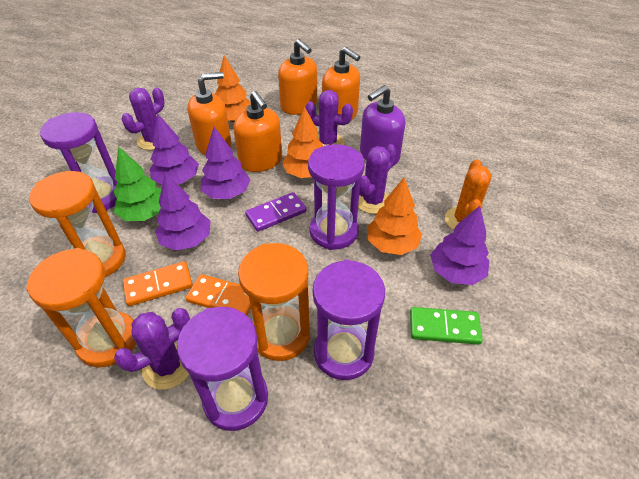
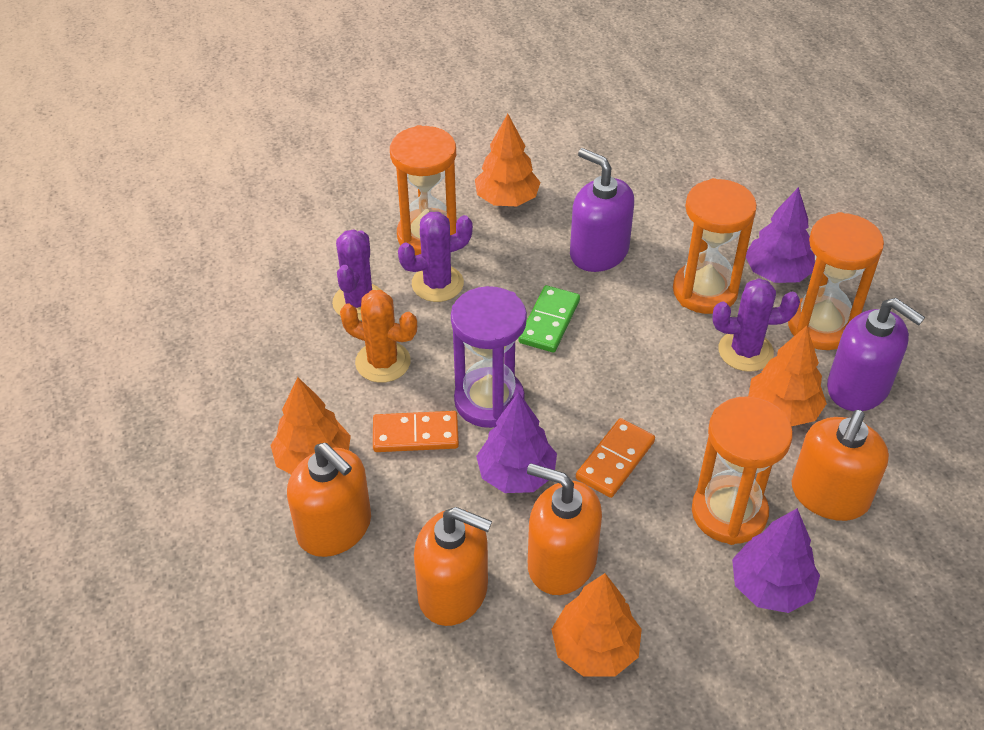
green tree: [114,146,161,221] = 1 -> none = 0
orange hourglass: [26,248,136,367] [29,171,126,277] [238,243,310,361] = 3 -> [390,125,457,255] [673,178,757,314] [692,396,793,545] [788,212,884,350] = 4
orange tree: [215,55,251,122] [282,107,323,178] [367,178,422,255] = 3 -> [270,377,351,474] [475,114,541,206] [551,573,642,676] [748,326,827,426] = 4
purple cactus: [114,308,190,390] [122,88,165,150] [305,90,353,146] [358,144,397,214] = 4 -> [332,230,381,321] [398,212,473,302] [712,278,800,372] = 3
purple domino: [245,192,306,232] = 1 -> none = 0
purple hourglass: [40,112,118,213] [177,307,268,431] [308,144,364,250] [313,260,385,380] = 4 -> [451,286,527,428] = 1
purple soap dispenser: [360,85,405,166] = 1 -> [570,148,634,272] [827,298,925,411] = 2
purple tree: [150,113,199,185] [155,173,211,251] [201,127,250,199] [430,206,489,285] = 4 -> [476,392,557,493] [732,508,820,613] [746,187,815,283] = 3

